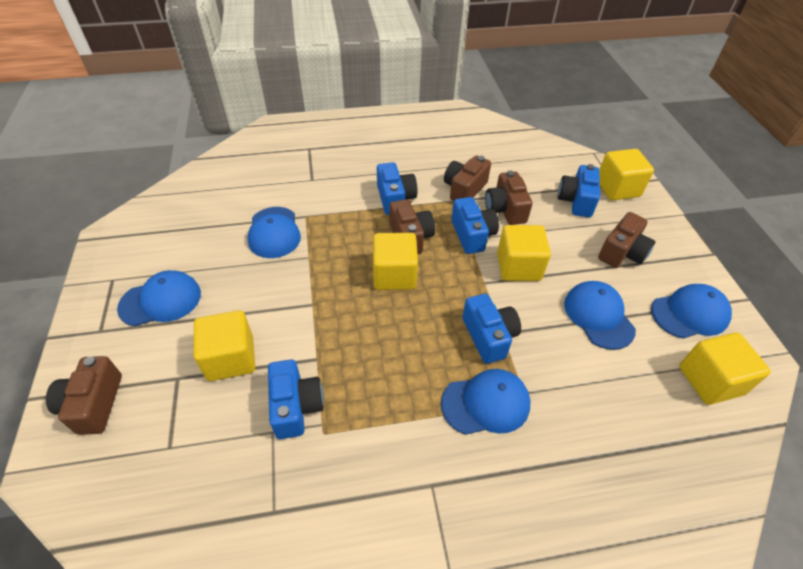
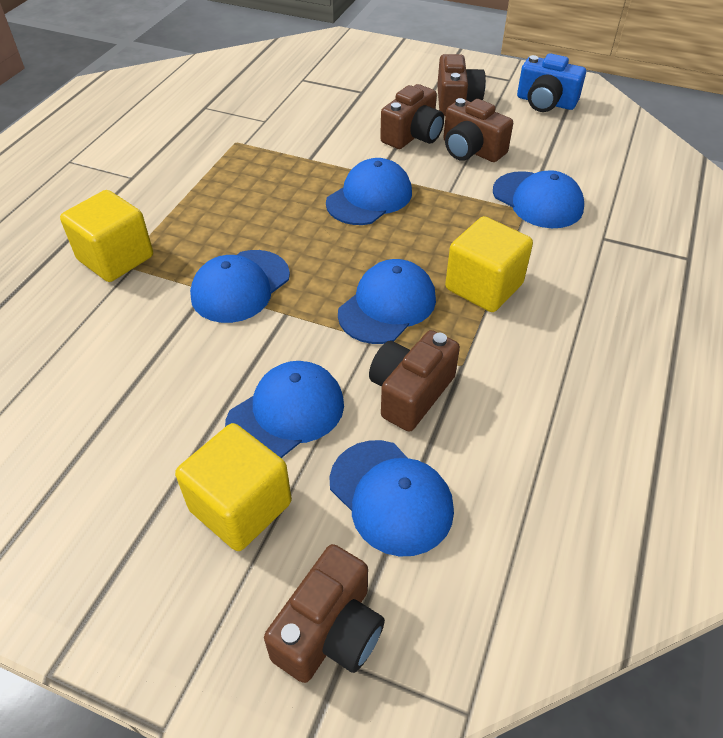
blue camera: [268,359,324,439] [377,162,417,215] [451,197,499,254] [463,294,521,364] [558,164,600,218] = 5 -> [517,53,586,112] = 1
blue cap: [117,270,201,326] [247,207,301,258] [441,369,531,435] [564,281,636,350] [651,284,732,339] = 5 -> [190,250,290,323] [225,361,344,458] [326,158,412,225] [329,440,454,557] [338,259,436,344] [493,170,584,228] = 6
yellow cube: [194,310,255,381] [373,233,418,290] [497,225,551,281] [599,149,654,200] [679,332,771,405] = 5 -> [60,190,153,282] [175,423,292,551] [445,216,533,312] = 3

